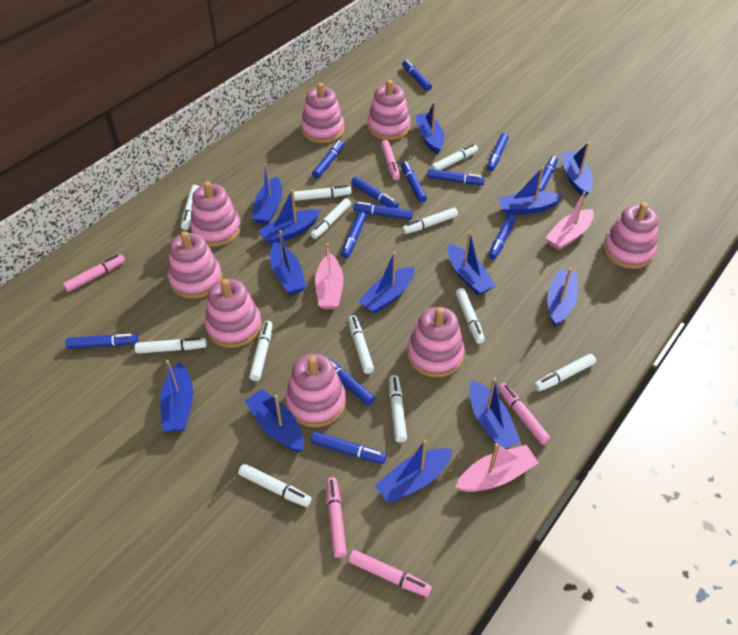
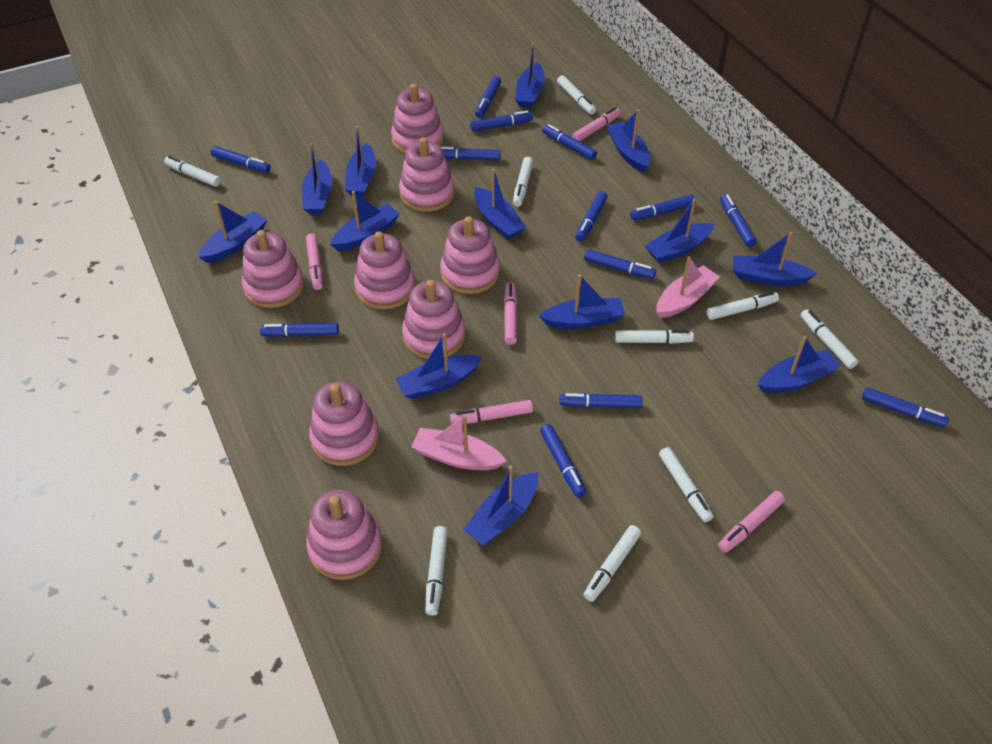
pink boat: [315,243,344,309] [456,443,539,492] [545,191,594,250] = 3 -> [411,415,506,470] [657,256,720,318] = 2
white marker: [135,338,207,354] [181,185,199,230] [238,464,312,507] [249,321,273,381] [294,185,352,201] [310,198,351,239] [348,315,374,374] [389,375,407,442] [402,208,458,234] [431,144,478,170] [456,288,485,344] [534,354,596,392] = 12 -> [164,156,221,187] [425,526,448,615] [513,157,533,207] [557,75,596,115] [583,525,641,602] [615,330,694,344] [659,447,714,522] [707,292,779,320] [800,309,859,369] = 9

